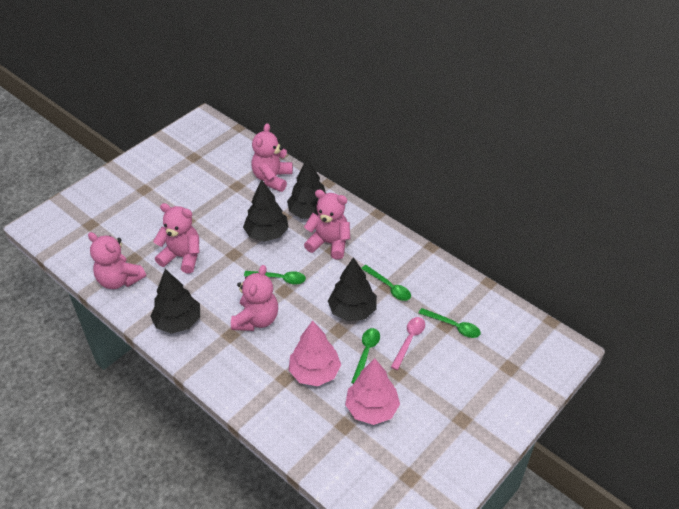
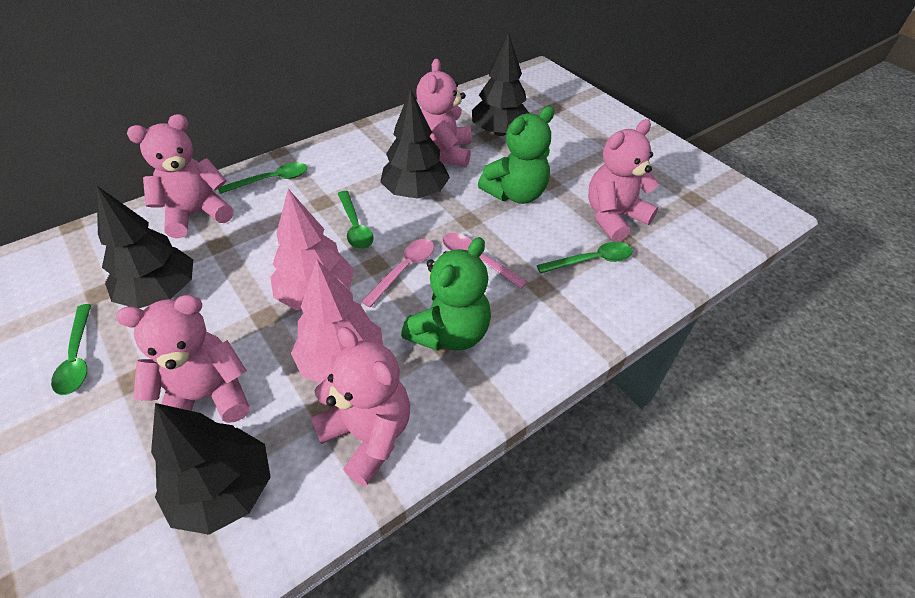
green teddy bear: none = 0 -> [401,237,491,351] [478,106,554,204] = 2
pink spoon: [391,317,425,370] = 1 -> [361,239,434,307] [443,233,528,289] = 2

